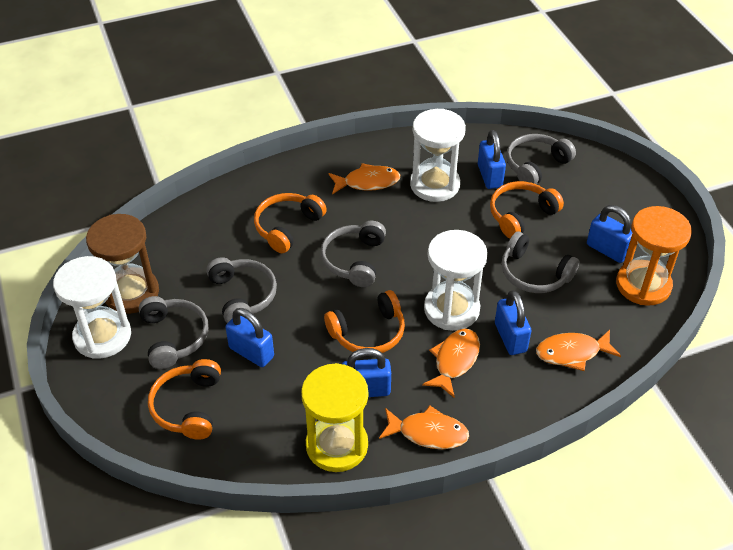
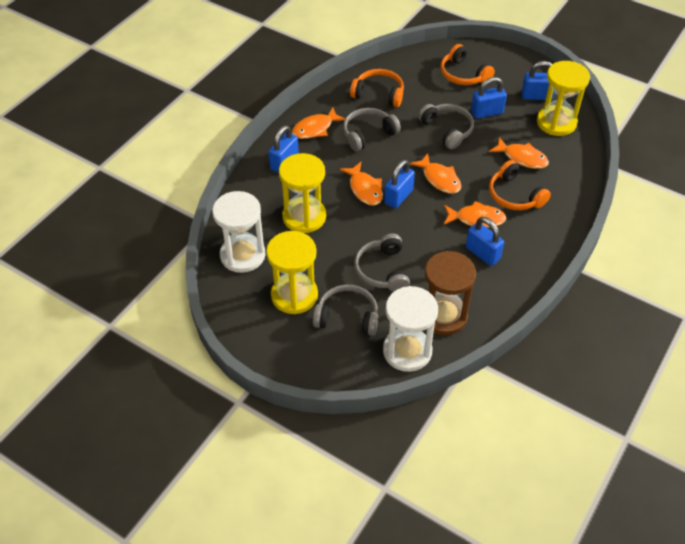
grey headphones: [139,296,209,369] [206,257,277,323] [320,221,386,287] [502,231,579,293] [506,134,576,184] = 5 -> [313,285,378,336] [343,108,401,151] [354,233,410,292] [418,104,474,149] = 4
orange fish: [328,163,400,194] [379,406,469,449] [422,329,480,398] [536,330,621,371] = 4 -> [292,107,345,139] [339,162,383,206] [409,153,461,194] [444,201,506,228] [489,137,549,169] = 5
orange headphones: [148,359,221,440] [254,193,327,253] [324,290,405,353] [490,181,564,238] = 4 -> [350,69,404,107] [441,44,495,85] [489,160,551,210] = 3
orange hourglass: [616,206,692,306] = 1 -> none = 0
white hourglass: [53,256,131,359] [410,109,466,202] [424,230,488,331] = 3 -> [212,191,265,273] [383,286,438,372] = 2
yellow hourglass: [301,363,368,472] = 1 -> [266,231,318,314] [279,153,326,233] [537,61,590,136] = 3

